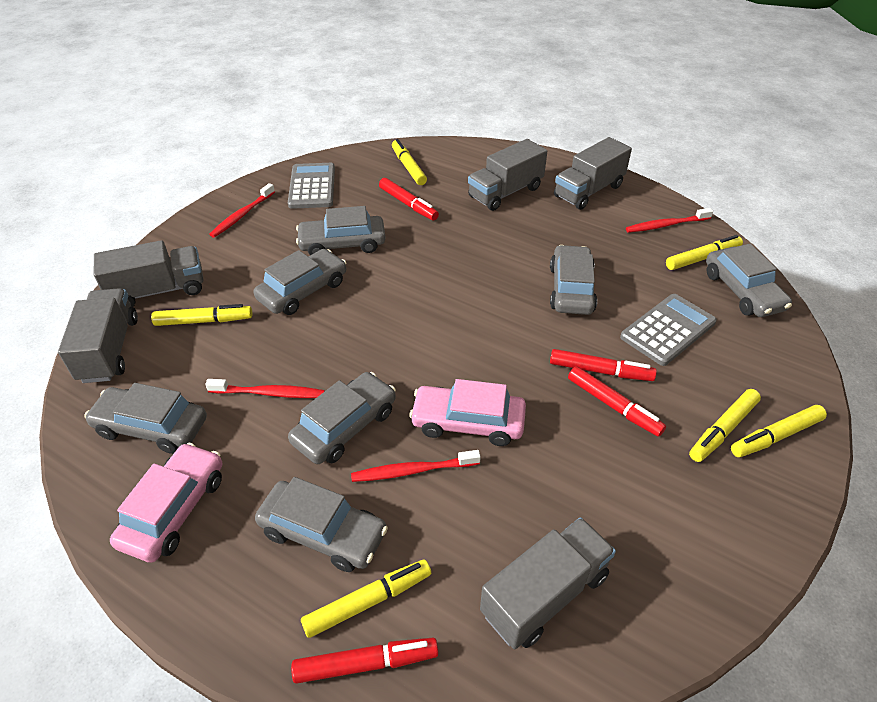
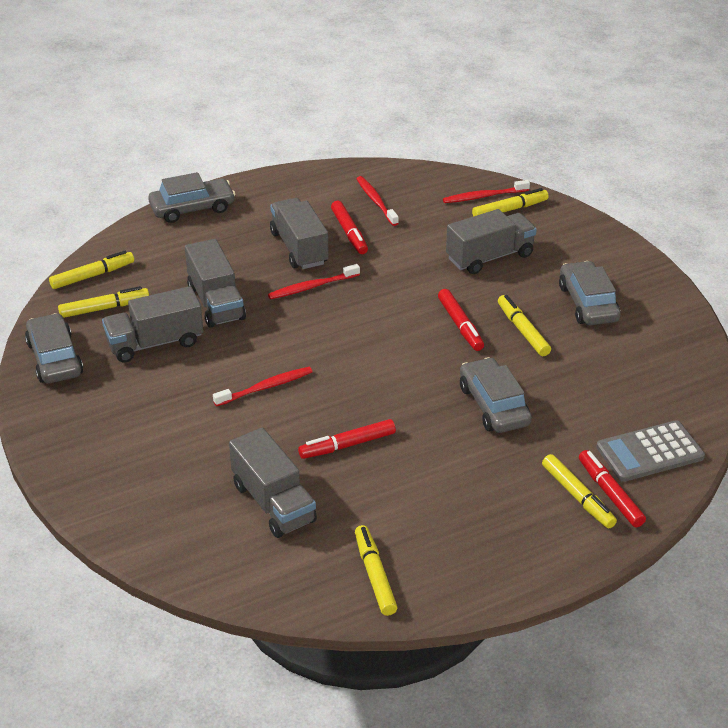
grey calculator: [288,163,335,209] [620,294,717,366] = 2 -> [596,420,705,482] = 1
grey car: [84,383,207,454] [254,249,346,315] [255,477,388,572] [288,372,396,464] [296,206,386,255] [550,245,597,315] [706,244,792,317] = 7 -> [25,313,83,384] [148,172,235,223] [460,357,532,433] [559,261,620,325] = 4
pink car: [110,443,222,563] [409,379,526,446] = 2 -> none = 0

